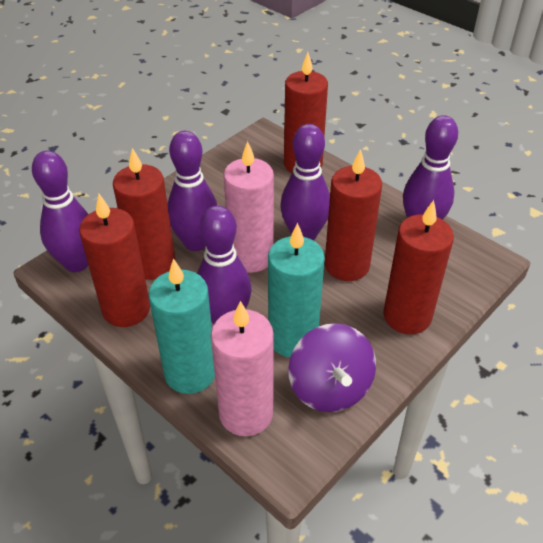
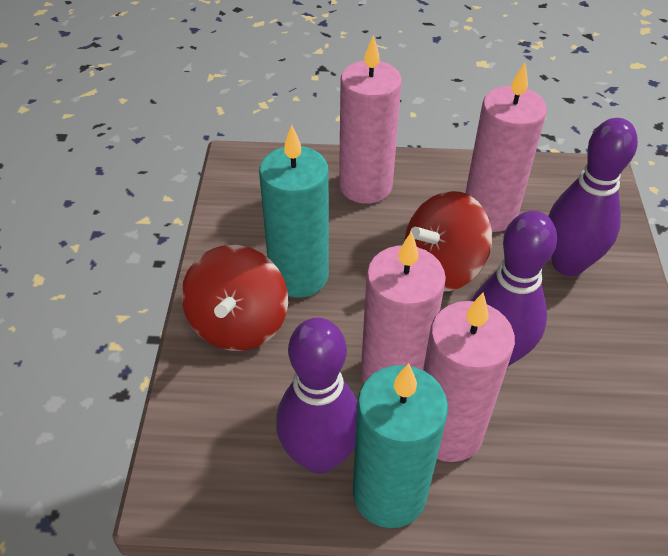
pink candle: [211,301,274,436] [223,141,274,273] = 2 -> [339,35,402,204] [361,231,446,384] [423,292,515,462] [465,62,547,232] = 4
purple bowling pin: [32,151,88,272] [167,131,217,251] [197,205,251,324] [280,124,330,241] [403,115,458,220] = 5 -> [276,318,358,474] [471,211,557,366] [548,118,638,276] = 3
purple spinning top: [288,323,376,412] = 1 -> none = 0
red candle: [79,194,150,327] [113,148,176,280] [284,52,328,173] [325,149,382,281] [383,200,454,334] = 5 -> none = 0
red spinning top: none = 0 -> [181,245,288,351] [404,191,492,291] = 2

